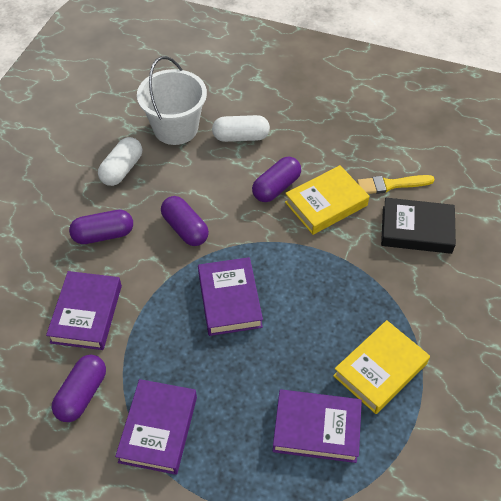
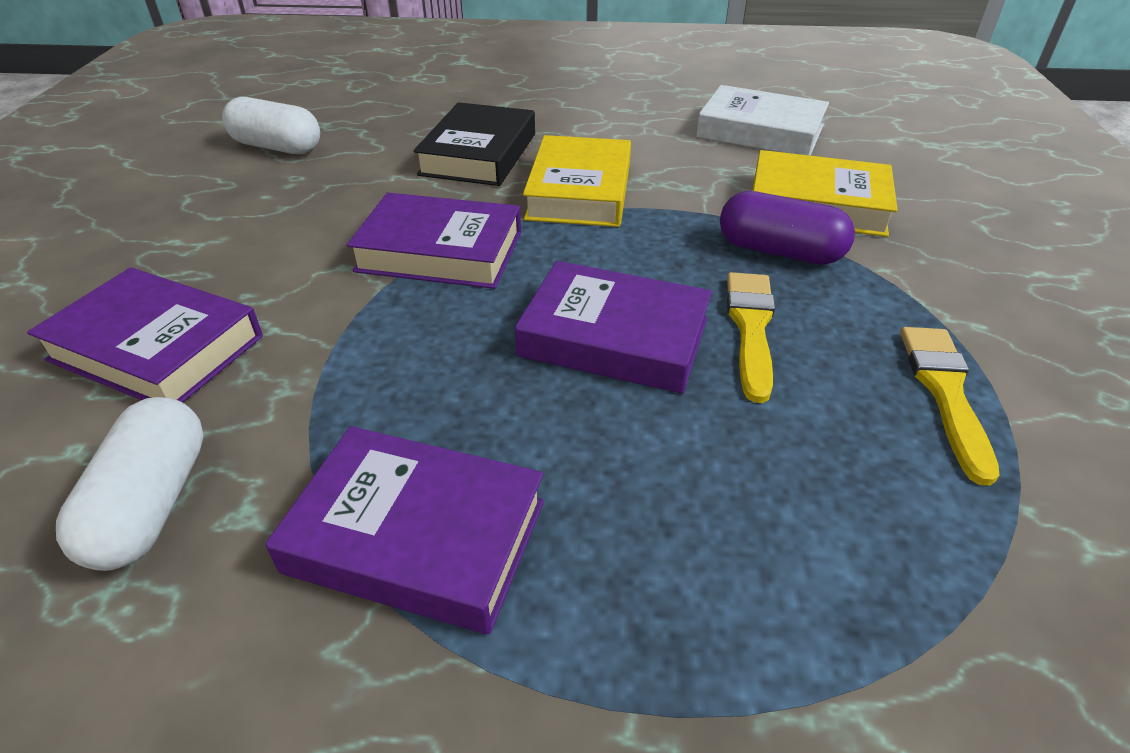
purple capsule: [52,355,106,422] [69,210,133,244] [161,196,209,246] [252,157,301,202] = 4 -> [720,191,855,265] = 1
white book: none = 0 -> [696,85,829,156] = 1
white bucket: [137,56,207,145] = 1 -> none = 0
yellow brush: [357,175,435,194] = 1 -> [727,272,775,403] [900,327,999,486] = 2

